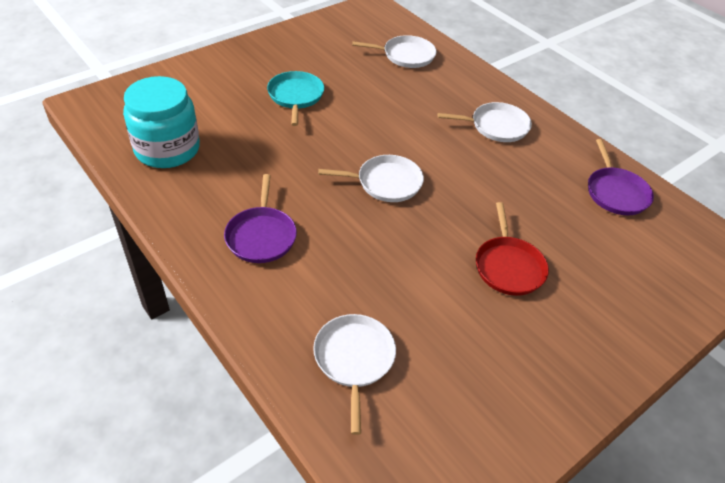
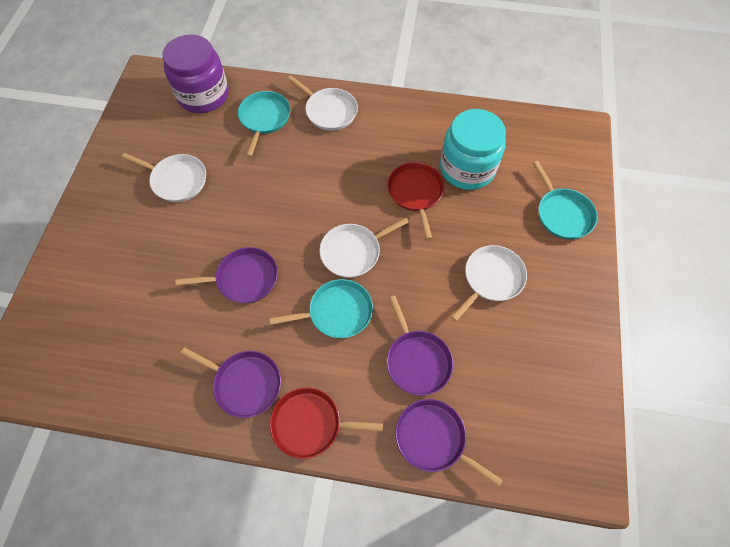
purple jar: none = 0 -> [162,34,229,113] = 1
purple pan: [224,174,297,263] [588,139,654,215] = 2 -> [175,247,278,303] [180,347,281,418] [387,296,453,396] [395,399,503,487] = 4
red pan: [476,202,549,296] = 1 -> [270,387,383,459] [387,162,444,240] = 2
turquoise pan: [267,71,324,126] = 1 -> [238,91,290,157] [270,279,373,338] [533,161,597,240] = 3

